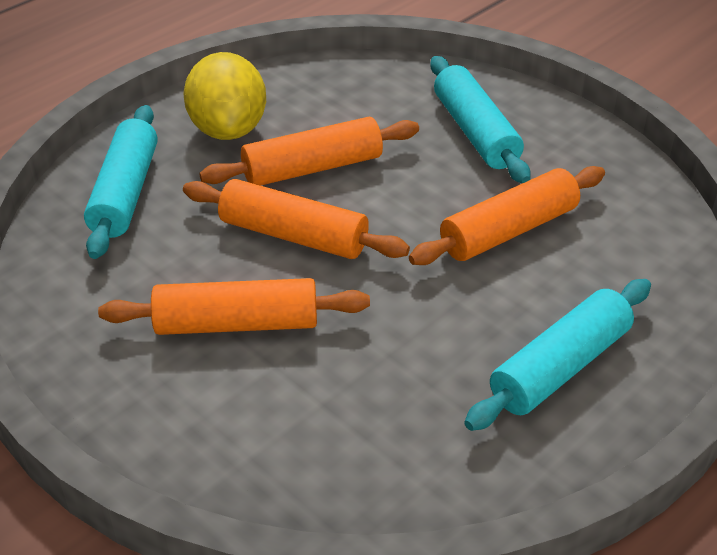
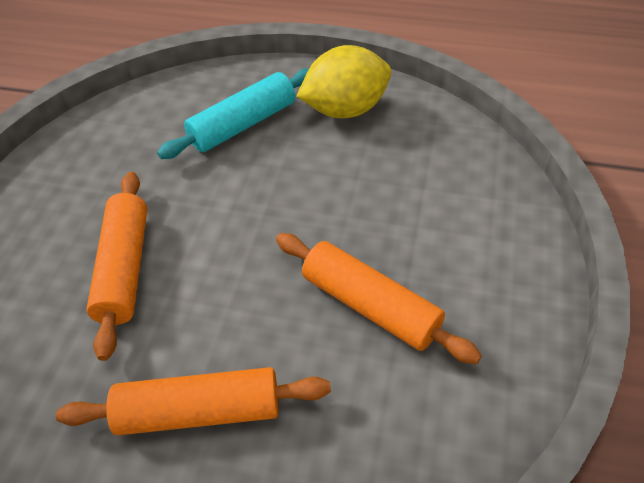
orange rolling pin: [98,278,370,335] [183,179,410,259] [199,117,419,186] [409,166,605,265] = 4 -> [56,367,331,435] [86,172,147,361] [276,233,482,364] = 3
turquoise rolling pin: [84,105,158,259] [430,56,531,183] [464,279,651,431] = 3 -> [157,68,309,159] = 1

